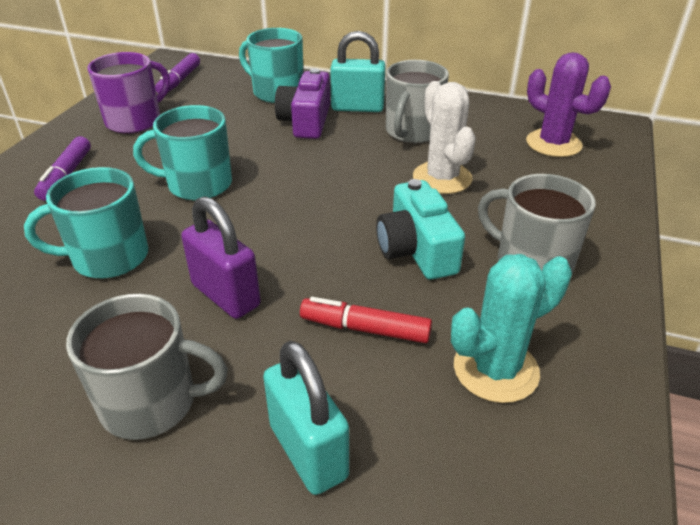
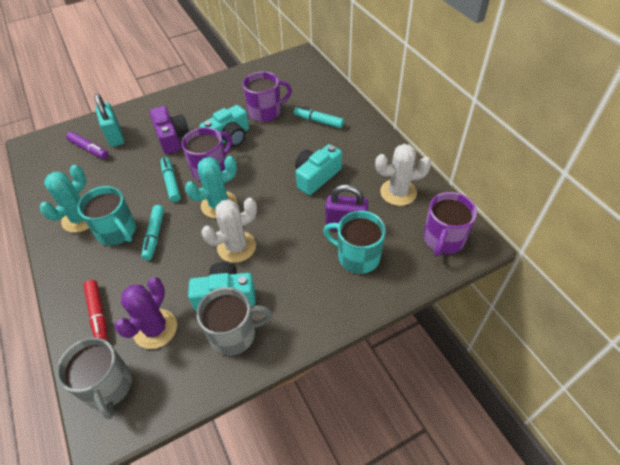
grey mug: [66,294,228,440] [386,60,449,143] [478,174,596,273] = 3 -> [56,337,132,419] [197,287,272,356] = 2
purple marker: [34,136,91,201] [155,53,200,93] = 2 -> [66,132,109,159] = 1
purple mug: [87,52,170,134] = 1 -> [181,127,232,181] [243,72,292,122] [424,192,477,257] = 3
turquoise cactus: [451,254,572,403] = 1 -> [40,165,89,233] [185,156,237,218] = 2
turquoise camera: [376,179,465,280] = 1 -> [188,262,256,311] [200,105,249,147] [295,144,342,195] = 3
turquoise marker: none = 0 -> [141,205,164,260] [161,157,181,202] [294,106,344,128] = 3
turquoise mug: [24,167,149,279] [133,105,232,200] [239,28,303,103] = 3 -> [77,186,136,246] [323,211,386,274] = 2
turquoise padlock: [263,340,349,495] [330,31,386,112] = 2 -> [94,94,124,147] = 1
white cactus: [413,81,476,194] = 1 -> [201,197,257,263] [375,144,431,206] = 2

